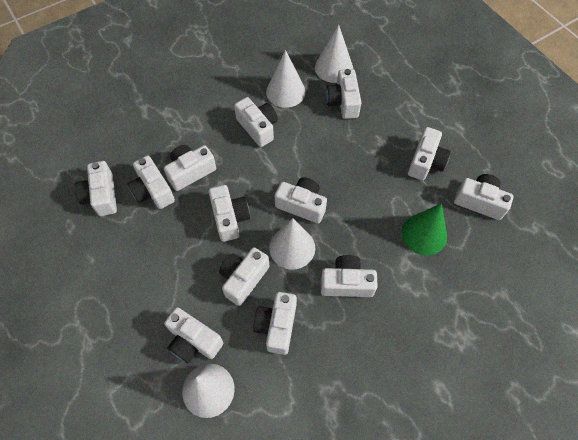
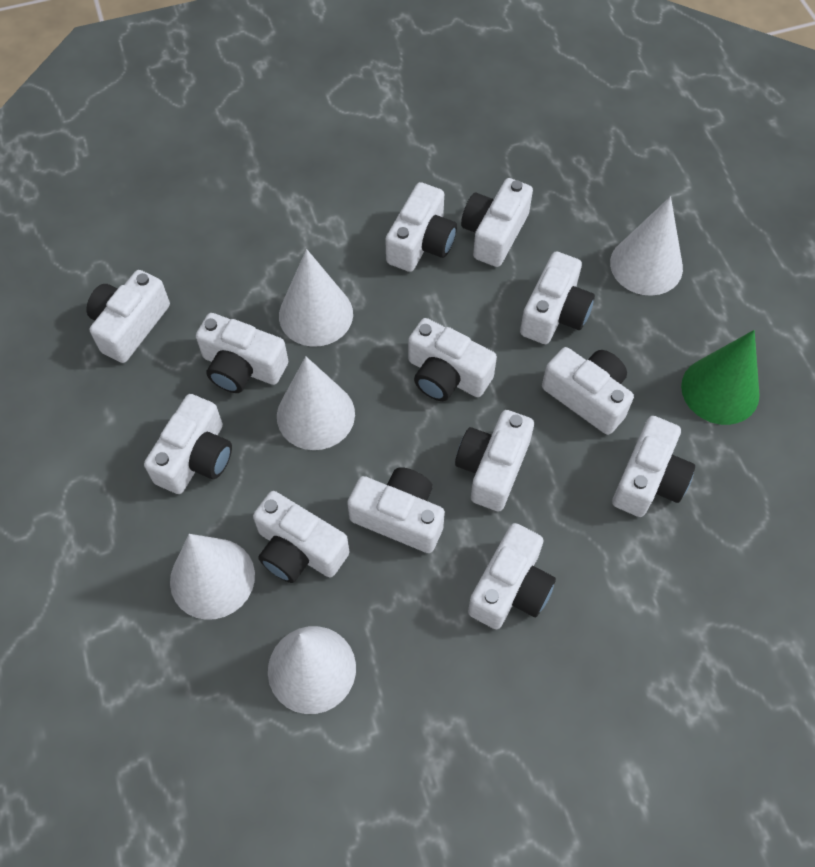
white cone: [182,364,235,418] [266,50,306,108] [269,218,315,270] [315,25,353,83] = 4 -> [170,534,255,620] [268,626,356,714] [277,356,355,450] [279,249,353,347] [610,196,683,296] = 5

